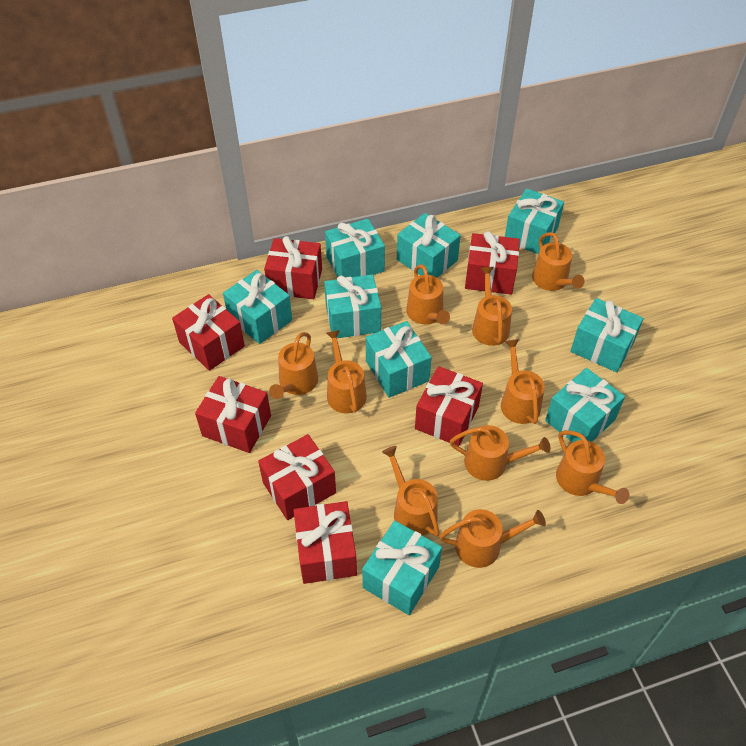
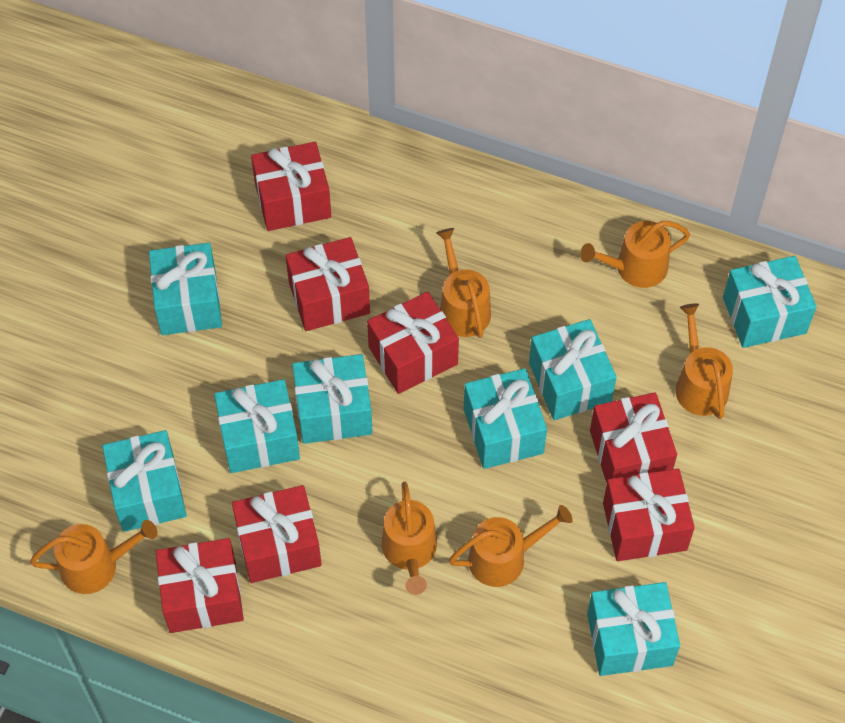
orange watering can: [269,332,318,399] [326,330,367,414] [382,446,440,537] [406,265,450,324] [439,509,546,568] [450,425,550,481] [472,267,512,346] [501,339,545,424] [532,232,585,291] [556,430,629,504] = 10 -> [30,520,157,594] [382,482,437,595] [436,228,491,338] [449,505,573,587] [580,221,690,288] [675,303,733,419] = 6
turquoise gift: [223,270,292,344] [324,274,381,338] [325,219,385,278] [362,521,442,615] [366,321,432,398] [397,213,461,278] [505,188,564,254] [545,368,625,443] [570,298,644,373] = 9 -> [102,430,187,532] [149,243,222,335] [214,379,300,473] [292,354,373,444] [464,368,547,469] [529,319,617,420] [587,582,680,676] [723,256,817,348] = 8

